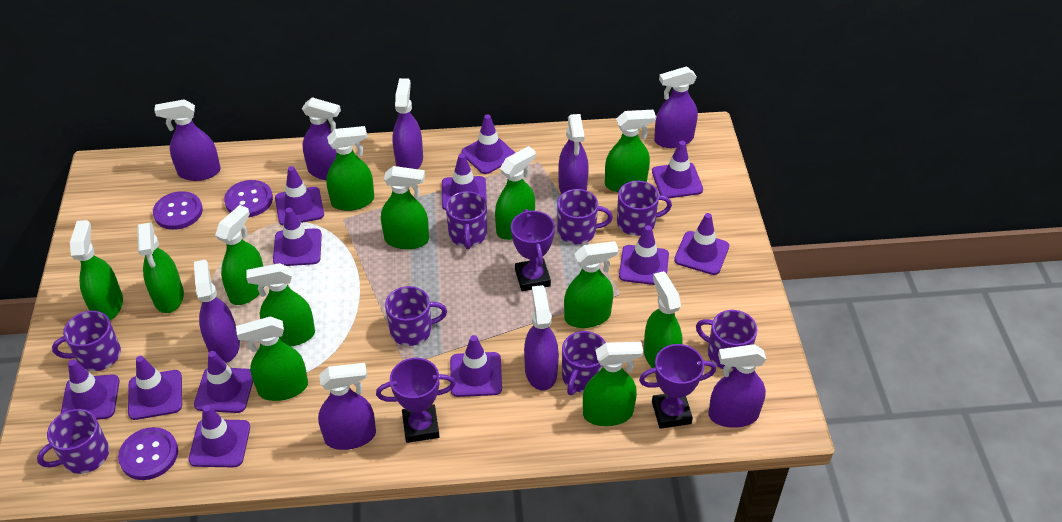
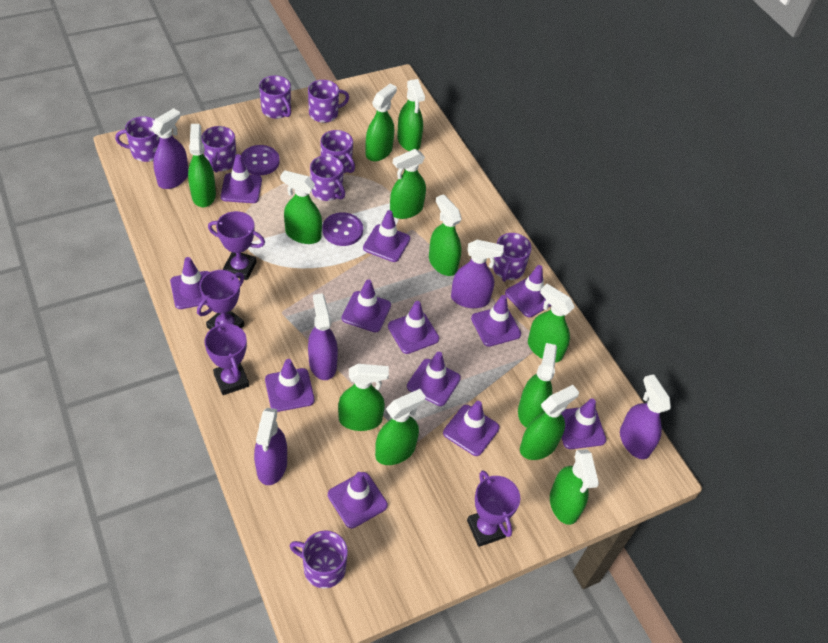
purple button: [118,427,178,480] [153,191,203,230] [224,180,273,217] = 3 -> [241,145,280,175] [323,212,363,246] = 2
purple spray bottle: [154,99,221,181] [194,260,240,363] [302,97,341,180] [318,363,376,450] [392,78,423,169] [524,285,559,391] [558,114,589,194] [654,66,698,148] [709,344,766,428] = 9 -> [151,108,188,189] [254,408,287,485] [308,293,338,380] [451,239,504,308] [620,374,671,459] = 5
purple trophy: [376,358,456,443] [511,209,555,291] [639,344,716,429] = 3 -> [197,270,244,330] [204,322,249,395] [208,211,265,280] [467,470,520,547] = 4

